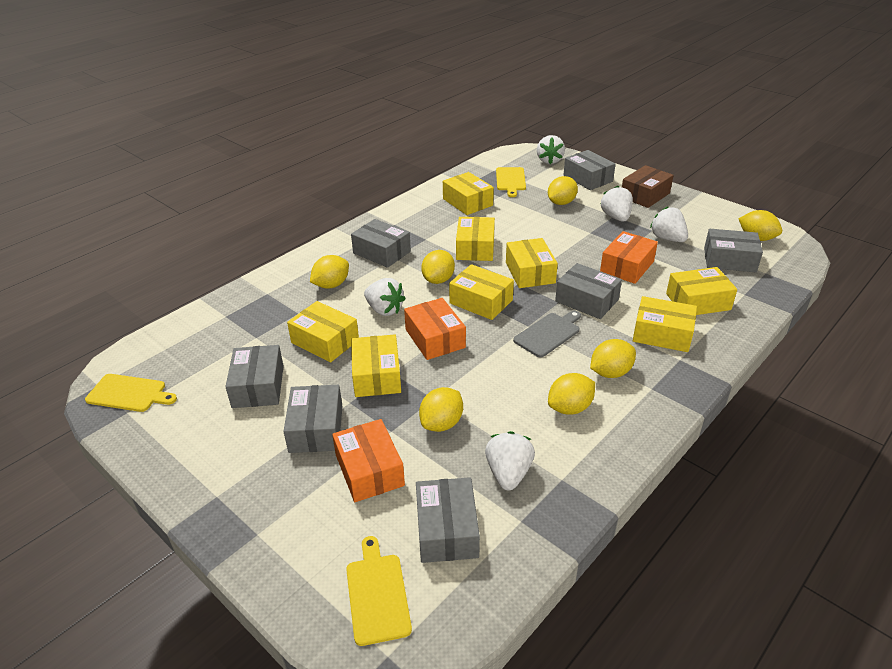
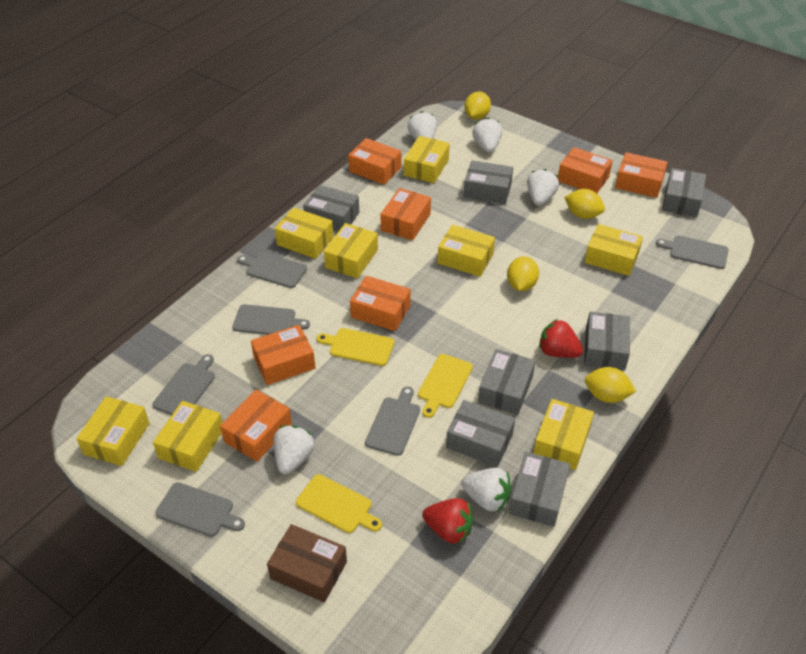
grey cutting board: [513,311,581,358] = 1 -> [152,354,215,415] [155,482,245,537] [232,304,310,335] [237,252,307,288] [365,387,420,456] [656,235,729,269] = 6
orange box: [332,419,405,502] [404,298,466,360] [600,231,658,284] = 3 -> [220,390,292,462] [251,325,315,385] [348,138,401,185] [350,276,411,331] [380,188,431,240] [558,147,613,193] [615,152,668,198] = 7
red strawberry: none = 0 -> [422,498,474,544] [539,319,583,358] = 2
yellow lemon: [310,255,349,289] [419,387,463,432] [421,250,455,284] [548,176,578,205] [548,373,595,415] [590,339,636,378] [738,210,782,241] = 7 -> [464,91,491,120] [507,256,539,291] [564,189,605,219] [585,367,636,403] = 4

